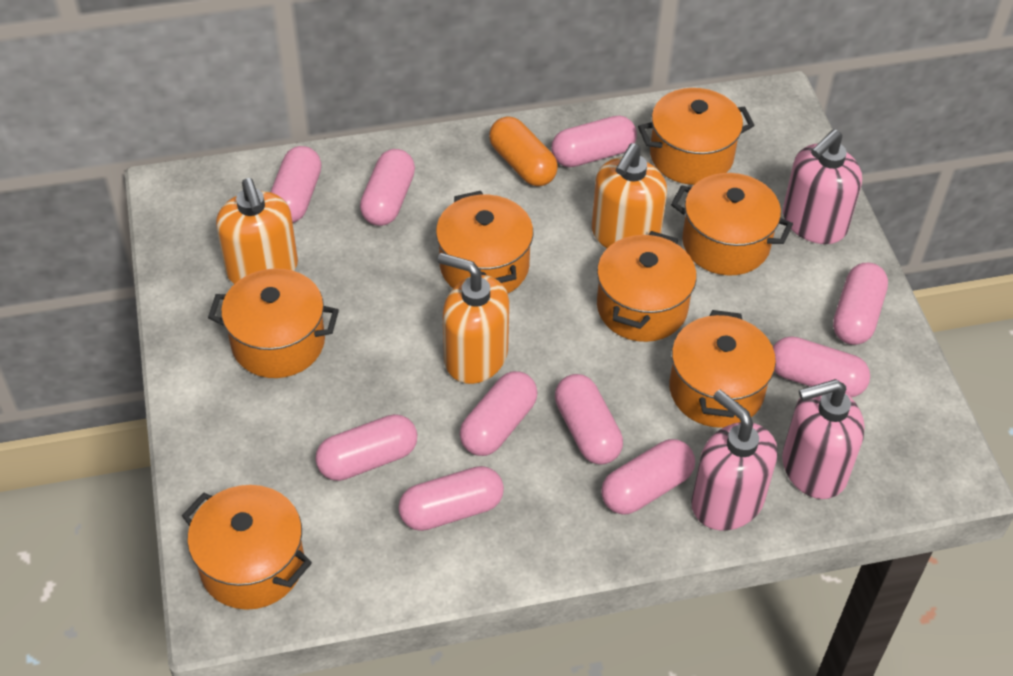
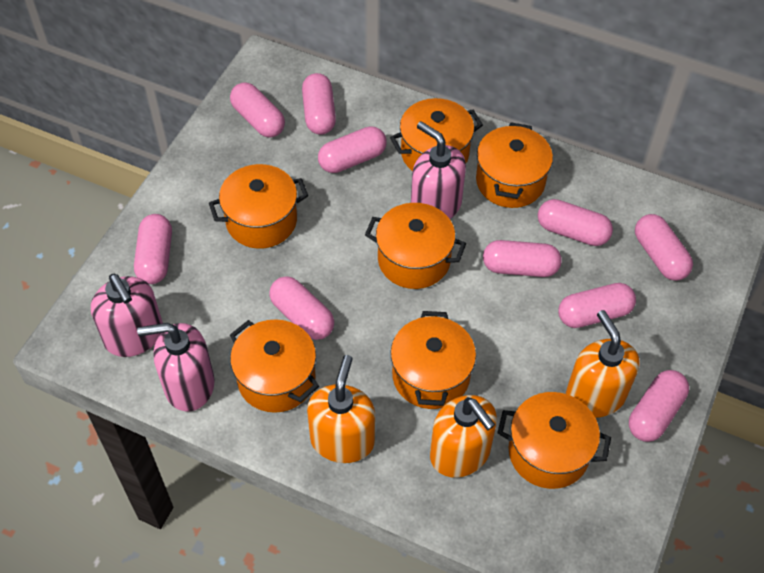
orange capsule: [489,117,558,186] = 1 -> none = 0

